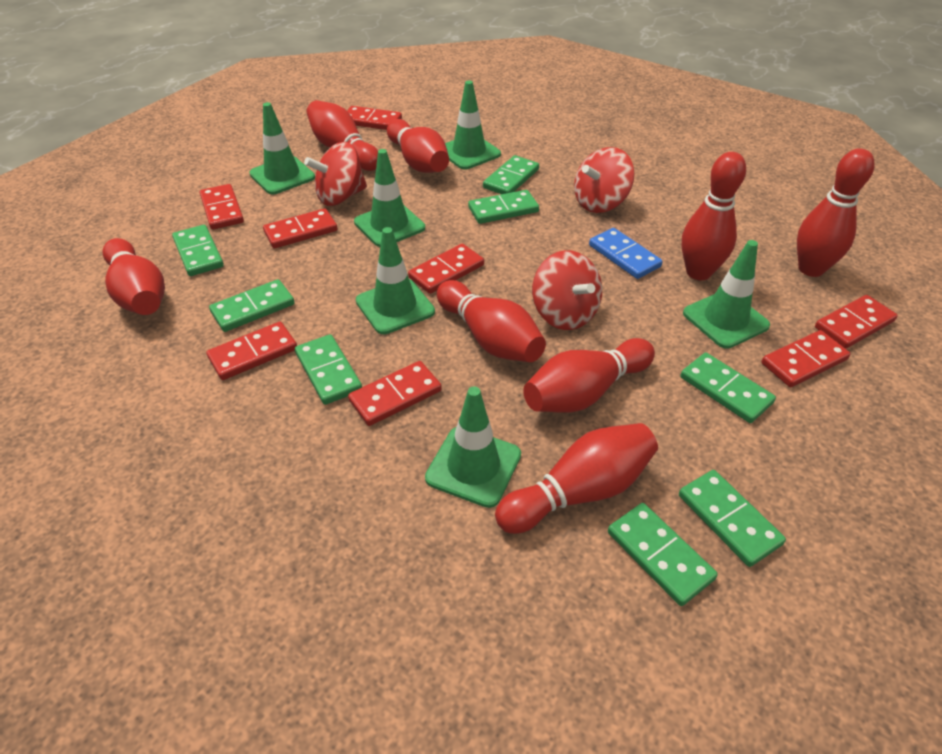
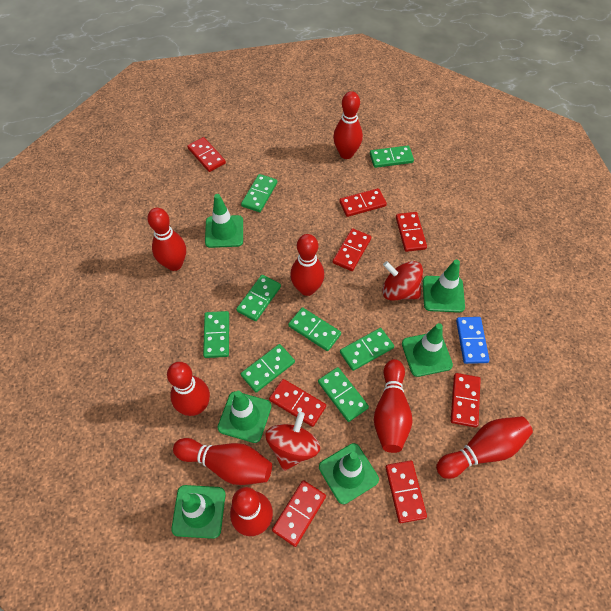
red spinning top: [304,142,367,206] [532,250,602,330] [574,147,634,213] = 3 -> [266,412,320,471] [382,261,423,301] = 2

